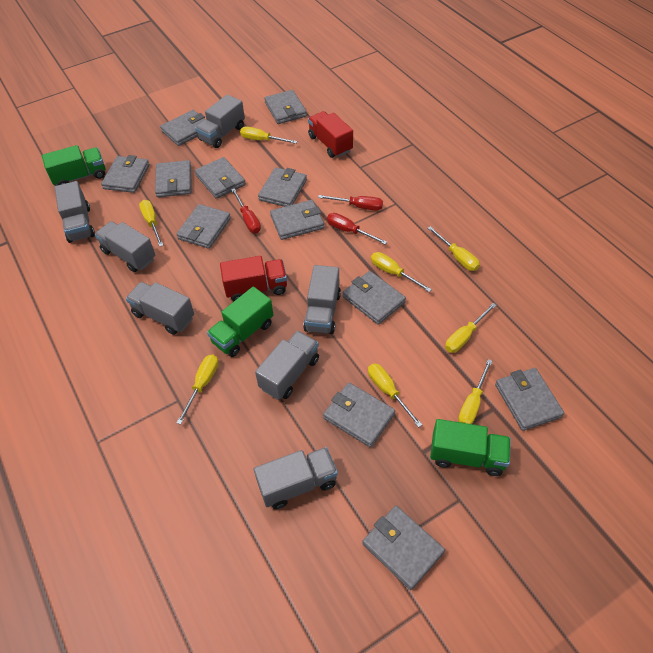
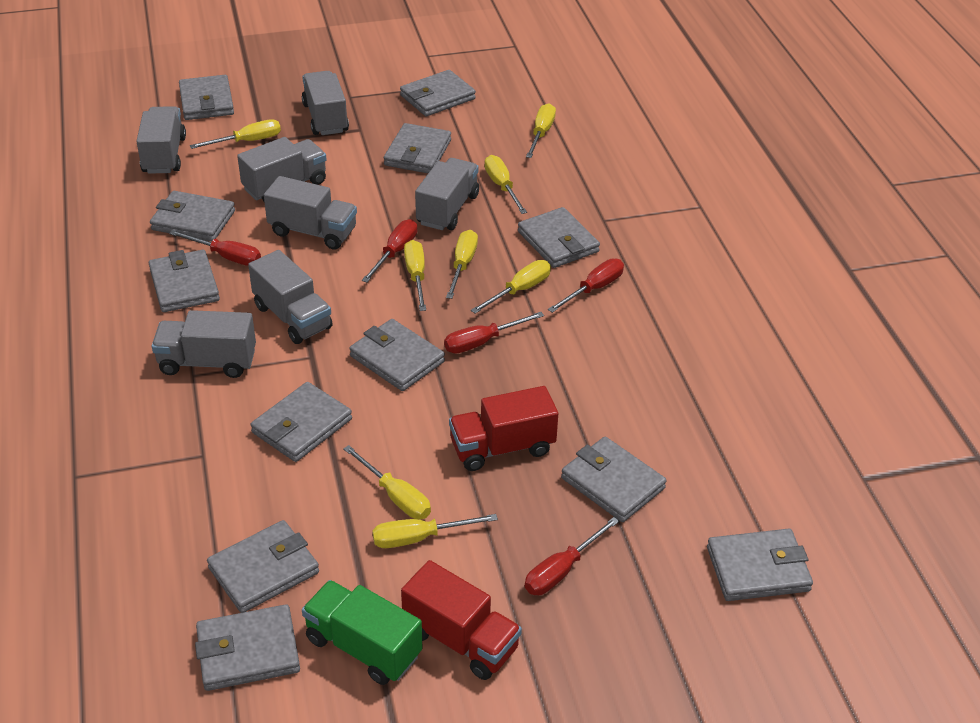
green truck: [42,145,105,186] [207,286,274,357] [430,419,511,476] = 3 -> [302,580,423,685] = 1
red screwdriver: [231,188,261,233] [318,195,383,211] [327,213,387,244] = 3 -> [169,230,261,266] [362,219,417,283] [444,312,544,353] [525,517,619,595] [548,259,624,313] = 5

